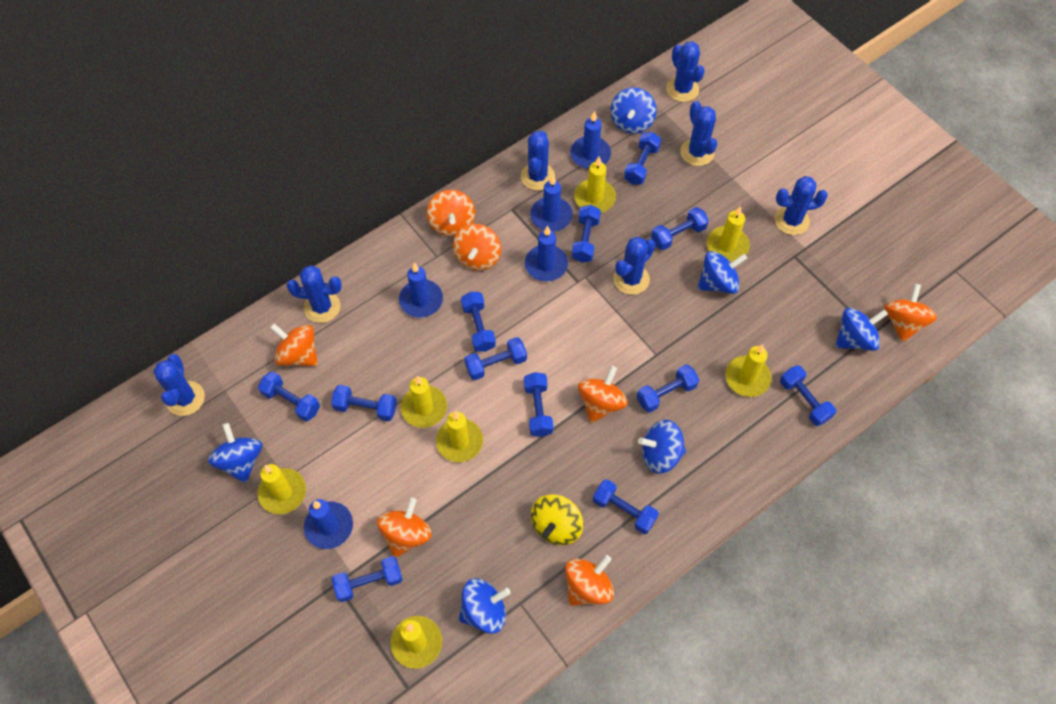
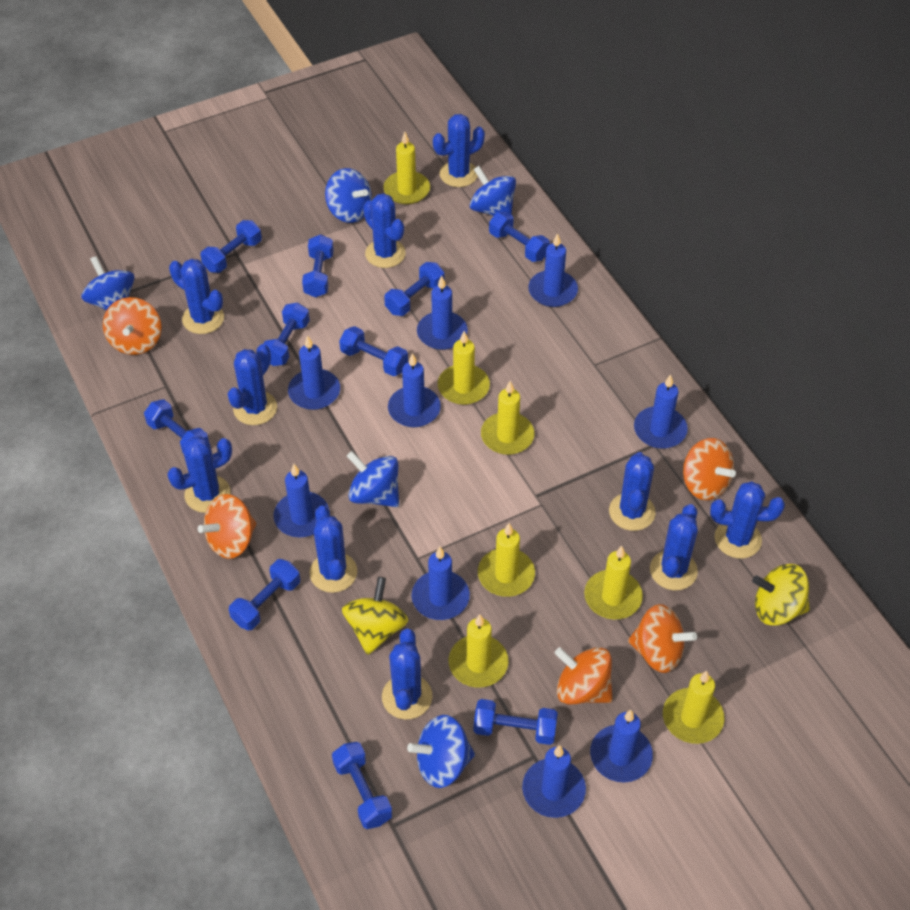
blue cactus: [153,354,205,416] [287,265,342,323] [521,131,555,190] [613,237,655,295] [666,41,705,102] [680,101,717,166] [774,176,828,235] = 7 -> [167,436,232,513] [169,259,224,334] [228,344,277,425] [309,506,357,593] [363,193,406,268] [382,629,432,720] [433,114,485,187] [609,452,656,531] [650,504,698,590] [710,481,785,558] = 10
blue candle: [304,499,353,549] [399,263,443,318] [525,226,568,282] [530,175,573,232] [570,111,611,169] = 5 -> [274,464,329,537] [288,335,340,410] [388,353,441,427] [412,547,470,620] [417,276,468,350] [522,745,586,818] [528,233,578,307] [590,710,653,783] [634,374,688,449] = 9
blue dumbbell: [258,372,320,422] [331,385,397,421] [332,556,403,602] [461,292,496,352] [464,337,527,380] [524,372,553,437] [572,205,601,263] [593,479,659,534] [624,132,661,184] [637,364,699,413] [651,207,709,250] [780,365,836,426] = 12 -> [144,399,209,454] [200,220,262,273] [229,559,300,630] [263,302,310,366] [302,234,334,298] [332,742,392,829] [339,326,408,376] [384,262,445,316] [474,699,558,745] [489,211,550,262] = 10
blue spinning top: [208,423,262,483] [459,578,511,634] [611,87,657,134] [638,420,686,474] [698,251,747,294] [835,308,888,351] = 6 -> [82,256,134,310] [325,168,372,223] [347,451,399,507] [407,715,475,788] [470,166,516,216] = 5
orange spinning top: [270,323,318,366] [377,498,432,558] [427,190,475,236] [453,224,501,271] [565,555,614,606] [578,366,628,423] [884,284,937,342] = 7 -> [103,297,161,355] [198,494,257,559] [555,647,613,704] [628,604,697,673] [683,438,736,500] = 5
yellow spinning top: [531,494,583,545] = 1 -> [342,577,408,655] [752,564,810,626] = 2

